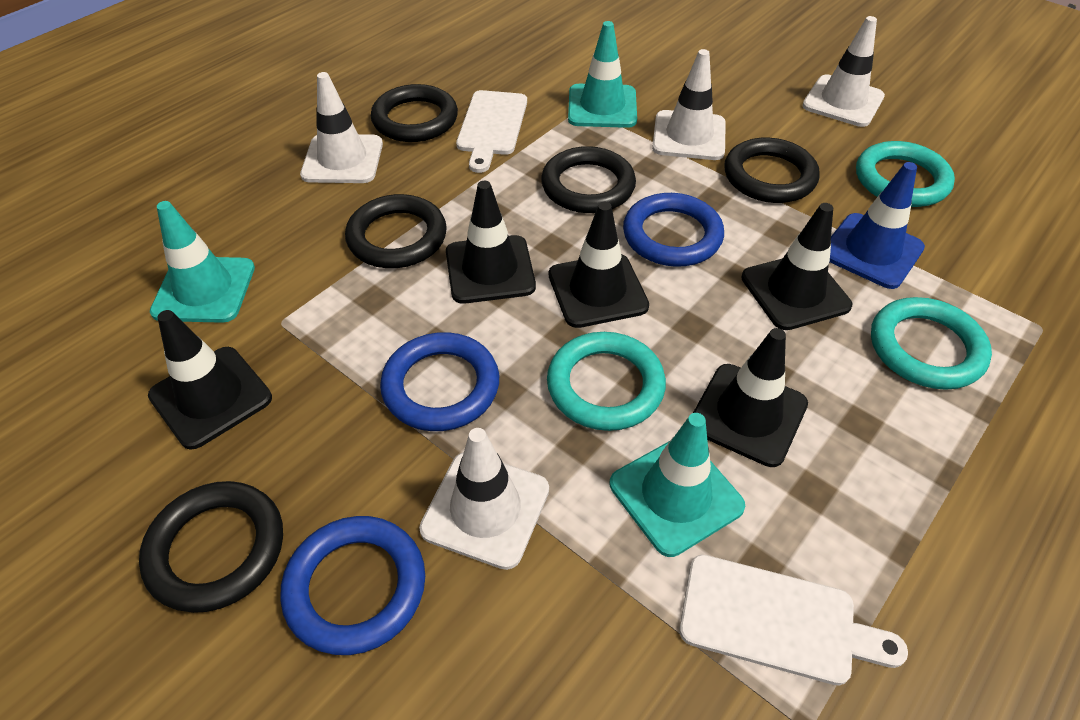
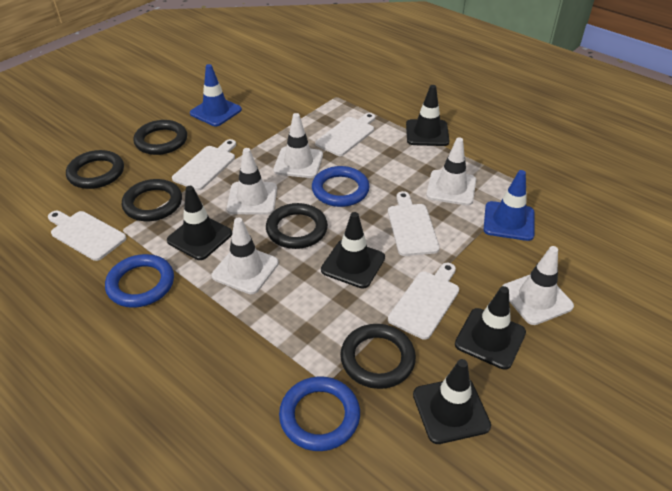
blue traffic cone: [829,162,925,289] = 1 -> [190,64,242,126] [484,170,534,241] = 2
turquoise ring: [547,332,666,431] [856,141,955,207] [871,297,992,390] = 3 -> none = 0
turquoise traffic cone: [150,201,255,323] [568,21,637,128] [610,413,745,557] = 3 -> none = 0
white cutting board: [456,90,527,173] [679,555,908,686] = 2 -> [48,211,126,261] [172,139,236,190] [315,113,375,156] [388,191,440,256] [388,263,459,340] = 5
white traffic cone: [300,72,383,183] [419,428,549,570] [652,49,726,160] [802,16,885,127] = 4 -> [212,217,279,294] [227,148,277,215] [273,113,323,178] [426,138,476,206] [503,246,574,325] = 5

